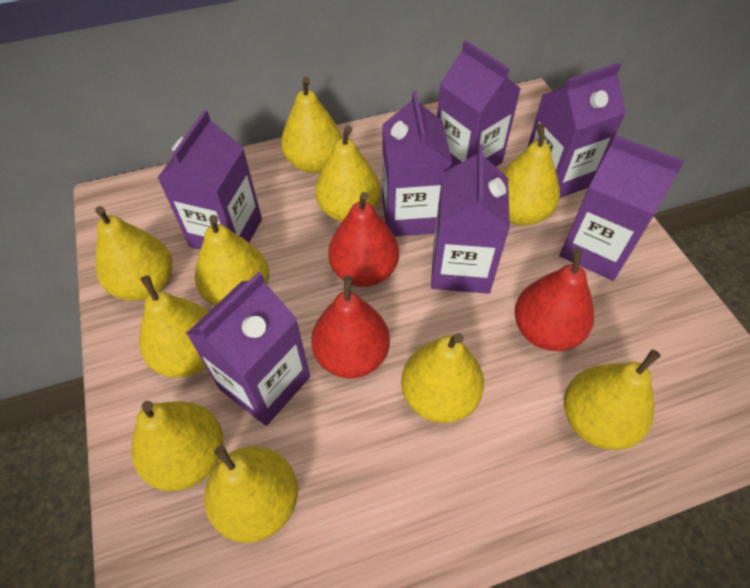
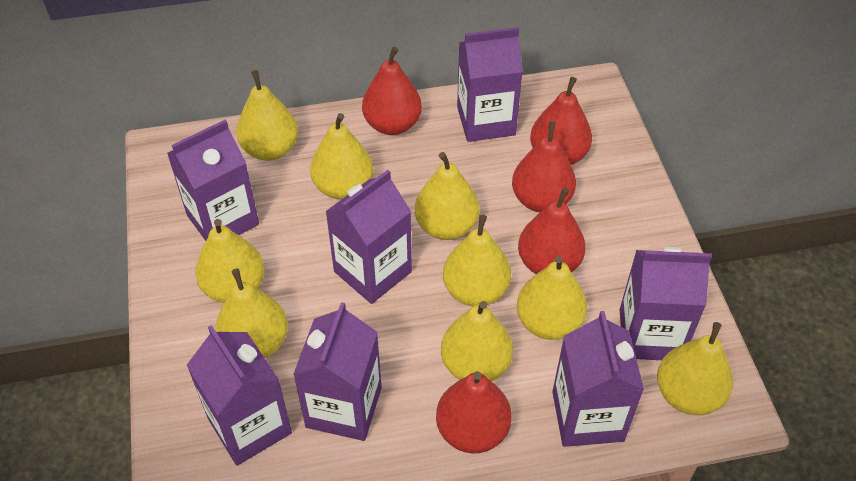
red pear: [311,276,390,378] [328,192,399,287] [514,248,594,351] = 3 -> [362,47,422,135] [436,371,512,453] [512,121,576,212] [518,187,586,274] [530,77,592,165] = 5
yellow pear: [95,206,172,301] [131,401,223,491] [139,275,209,378] [195,215,269,306] [204,445,298,543] [281,77,342,173] [315,125,381,222] [401,333,484,423] [502,123,560,226] [564,350,661,450] = 10 -> [195,219,265,303] [216,268,288,358] [236,70,298,161] [310,113,373,199] [415,152,479,240] [441,301,513,381] [443,214,511,306] [517,256,587,340] [657,322,733,415] = 9

